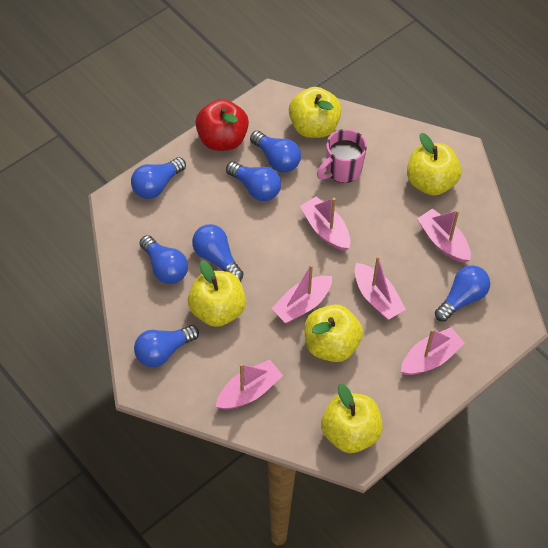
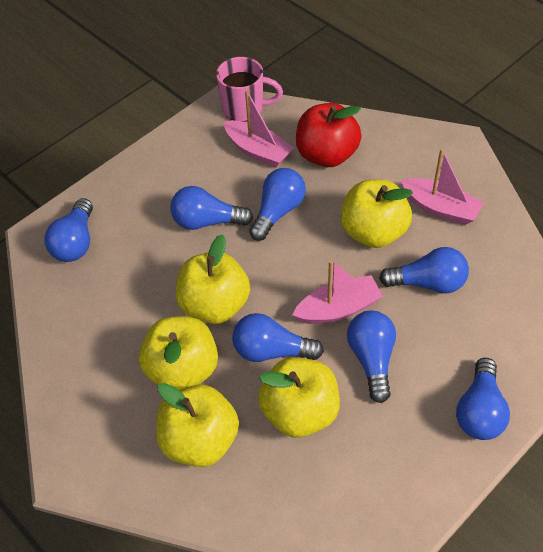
pink boat: [216,360,283,409] [271,264,332,323] [300,197,350,251] [355,256,406,320] [401,327,465,375] [417,208,471,263] = 6 -> [224,90,293,167] [293,260,383,324] [400,149,484,225] = 3

